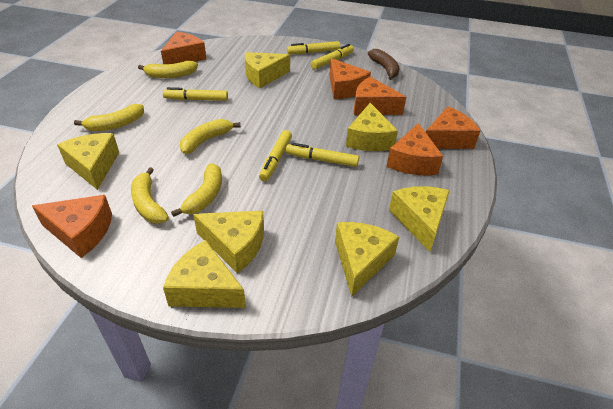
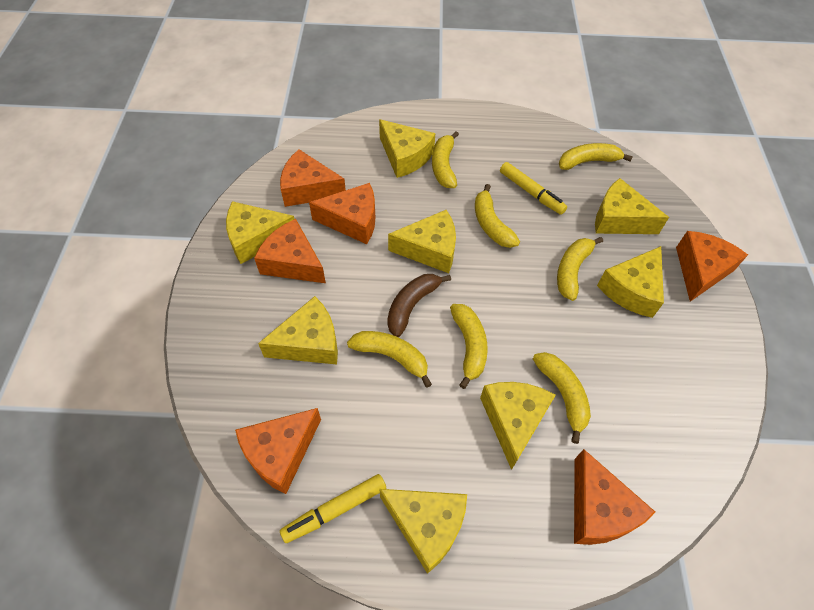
yellow banana: [74,104,144,131] [131,167,169,224] [138,61,198,78] [171,163,222,217] [180,119,241,154] = 5 -> [347,331,432,388] [432,131,459,188] [450,304,488,389] [475,184,520,248] [533,352,591,444] [557,237,603,301] [559,143,633,170] = 7
yellow cheese: [57,133,119,190] [163,240,246,308] [193,211,264,273] [245,52,290,88] [335,222,399,297] [346,103,398,151] [389,186,450,252] = 7 -> [226,201,295,264] [258,296,338,365] [379,119,435,178] [379,489,467,574] [388,210,456,273] [480,382,556,470] [595,178,669,234] [597,246,664,318] = 8
yellow marker: [163,87,228,101] [259,130,292,181] [286,143,359,167] [287,41,340,54] [311,44,354,69] = 5 -> [280,474,386,543] [500,162,567,215] = 2

